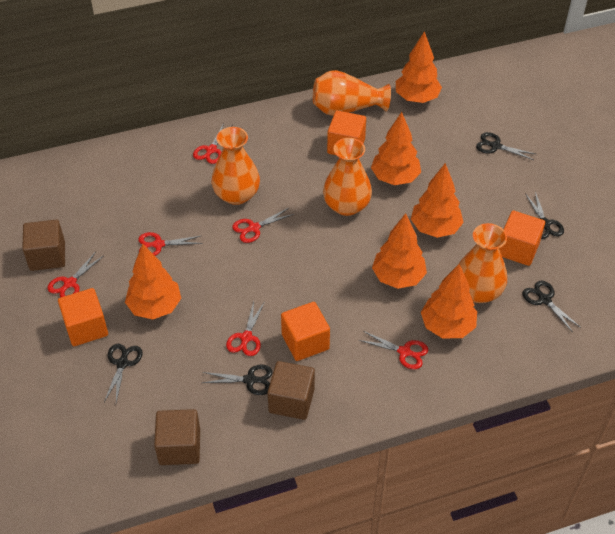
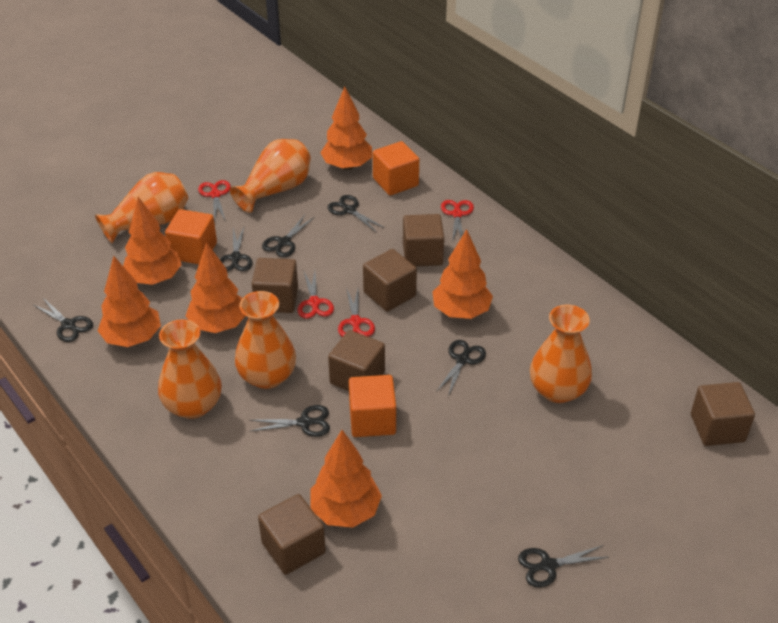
black scissors: [104,344,143,403] [202,364,273,395] [476,132,535,160] [523,281,581,331] [525,192,564,239] = 5 -> [34,298,93,342] [220,228,253,272] [249,405,330,437] [262,215,315,257] [327,195,385,232] [436,340,486,396] [518,545,609,588] = 7
brown cube: [22,220,65,271] [154,409,200,465] [267,361,315,420] = 3 -> [252,258,298,313] [258,494,326,575] [328,330,385,391] [363,249,417,312] [403,214,444,266] [691,382,755,446] = 6
orange cube: [58,288,108,346] [281,302,330,361] [327,111,366,155] [499,211,545,266] = 4 -> [165,209,217,264] [349,375,396,437] [373,141,419,195] = 3
orange vase: [211,127,260,205] [313,70,391,116] [323,138,372,216] [459,223,507,303] = 4 -> [95,172,188,243] [158,319,222,419] [230,139,311,213] [235,291,296,389] [530,305,592,403] = 5
red scissors: [48,253,103,298] [138,232,202,256] [193,123,233,164] [226,301,264,356] [232,208,294,243] [359,331,428,369] = 6 -> [198,180,231,221] [297,270,334,319] [338,289,375,337] [441,200,474,242] = 4

